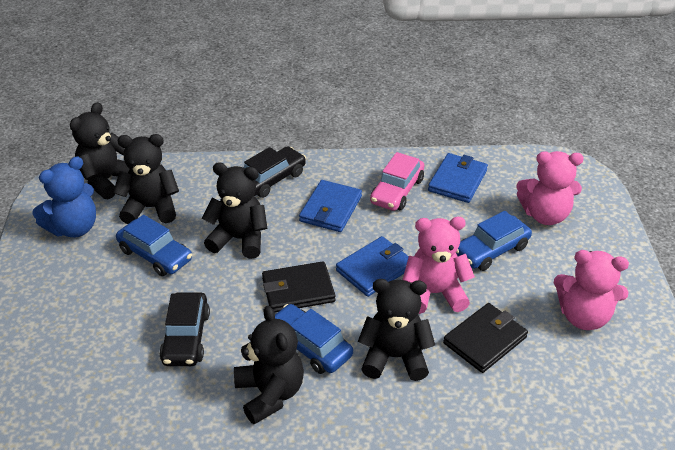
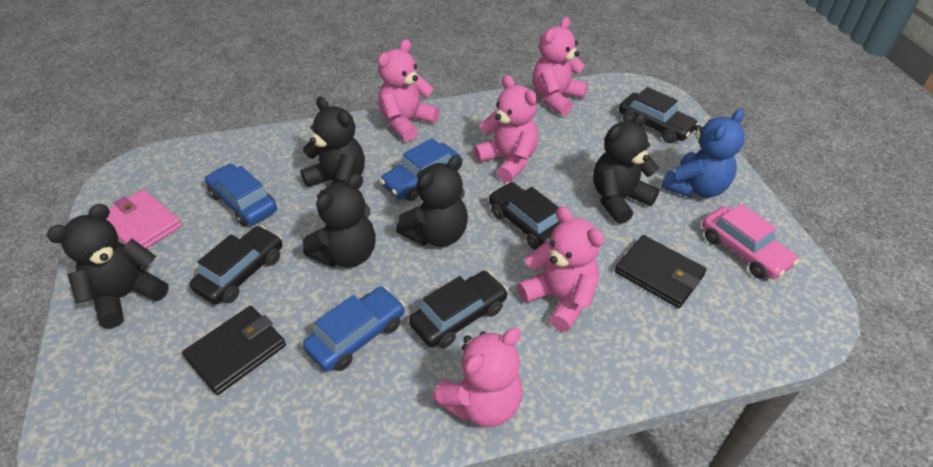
black car: [159,292,210,366] [244,146,306,198] = 2 -> [190,226,282,305] [409,271,508,348] [489,182,560,250] [619,87,699,143] = 4
blue wallet: [299,180,362,232] [336,236,409,297] [428,153,488,203] = 3 -> none = 0
pink teddy bear: [402,217,475,314] [517,151,584,225] [554,250,629,330] = 3 -> [378,39,440,142] [432,328,523,427] [473,75,538,183] [517,206,604,332] [533,17,588,116] = 5
pink wallet: none = 0 -> [106,189,182,249] = 1

